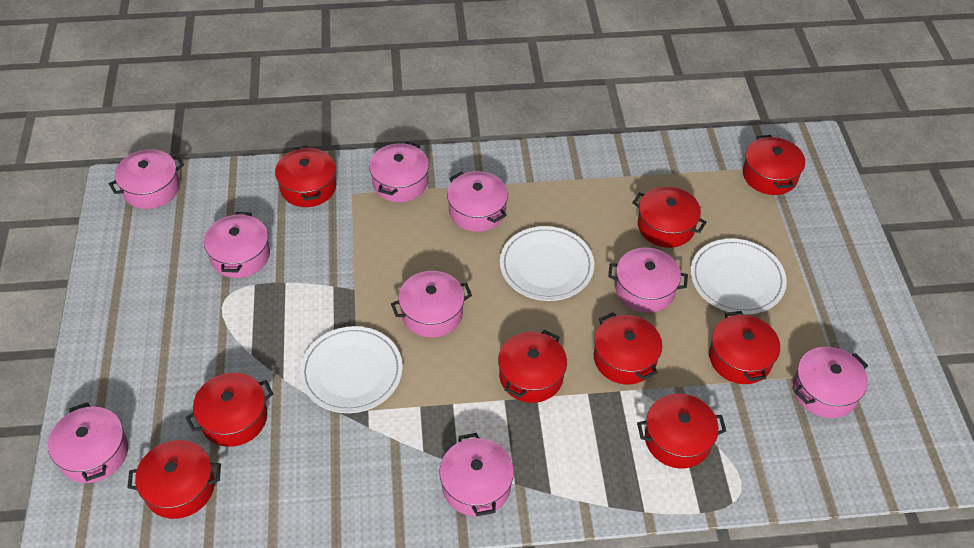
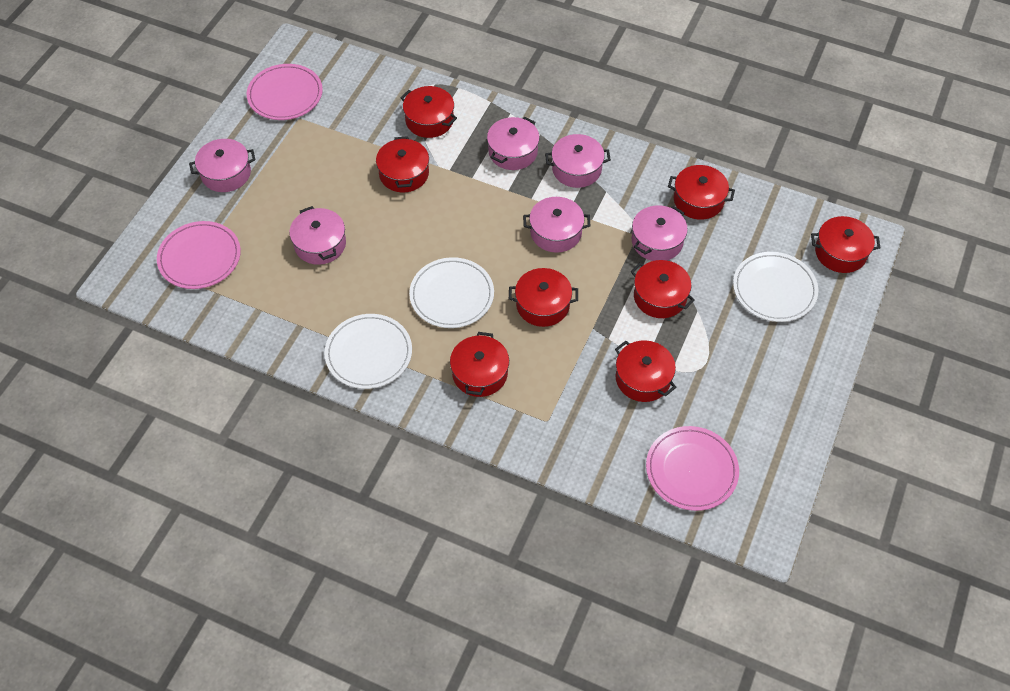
pink plate: none = 0 -> [157,221,241,289] [247,64,323,120] [646,426,739,511] = 3
pink pot: [48,402,128,483] [109,149,184,209] [204,212,270,278] [369,142,429,202] [391,271,472,338] [439,433,514,516] [447,171,508,232] [608,248,688,313] [793,347,868,418] = 9 -> [189,139,256,192] [289,206,346,265] [487,117,540,170] [523,197,590,253] [545,134,611,188] [632,205,688,261] = 6
red pot: [127,440,221,519] [186,373,274,447] [275,146,336,207] [498,330,567,403] [594,312,662,384] [632,186,707,248] [637,394,726,468] [709,311,780,384] [743,135,805,195] = 9 -> [376,136,429,192] [401,86,457,138] [450,332,509,397] [509,268,578,327] [615,340,676,402] [631,260,695,318] [668,165,735,220] [811,216,880,273] = 8

